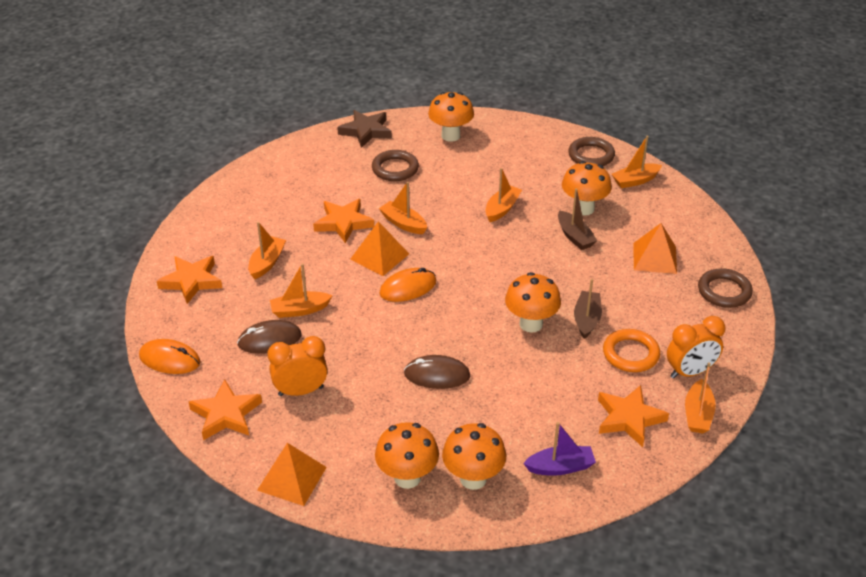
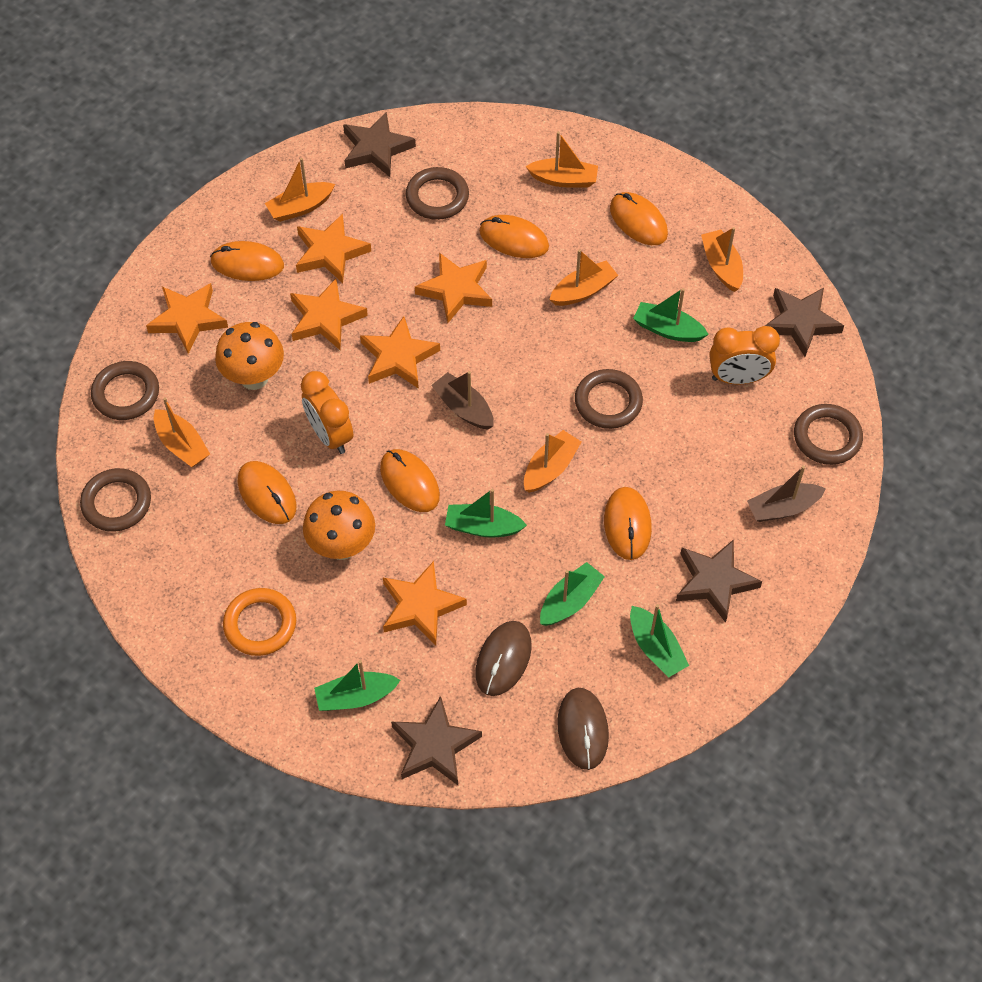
brown ring: [372,150,419,181] [568,137,615,166] [698,268,753,308] = 3 -> [80,468,151,532] [91,361,159,420] [406,167,469,220] [575,369,643,429] [794,404,863,465] = 5
brown star: [337,110,392,148] = 1 -> [343,112,416,177] [391,696,482,785] [676,539,762,623] [765,288,844,357] = 4
green boat: none = 0 -> [314,660,400,711] [445,489,527,537] [540,562,605,626] [630,604,689,677] [633,288,709,342] = 5
orange mouse: [139,339,200,374] [379,268,436,302] = 2 -> [210,241,284,281] [237,461,297,524] [380,449,440,512] [479,215,549,258] [604,487,652,560] [610,192,668,245] = 6
orange mushroom: [375,422,439,489] [428,92,474,142] [442,423,506,490] [505,272,561,333] [562,161,612,216] = 5 -> [215,322,284,390] [303,491,375,560] = 2
orange pyramid: [257,443,327,506] [350,221,409,276] [634,223,677,274] = 3 -> none = 0
orange star: [157,256,222,304] [189,380,262,440] [313,199,374,243] [598,385,669,447] = 4 -> [146,283,228,354] [290,279,368,350] [296,214,371,283] [360,316,440,389] [383,561,467,646] [415,253,492,323] = 6
purple boat: [523,422,596,476] = 1 -> none = 0

